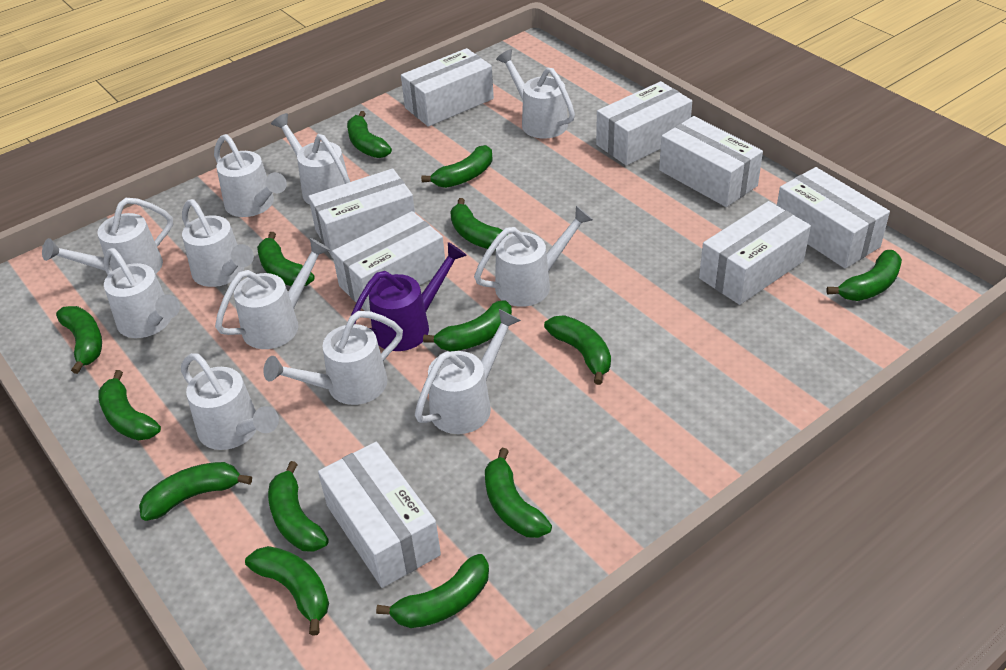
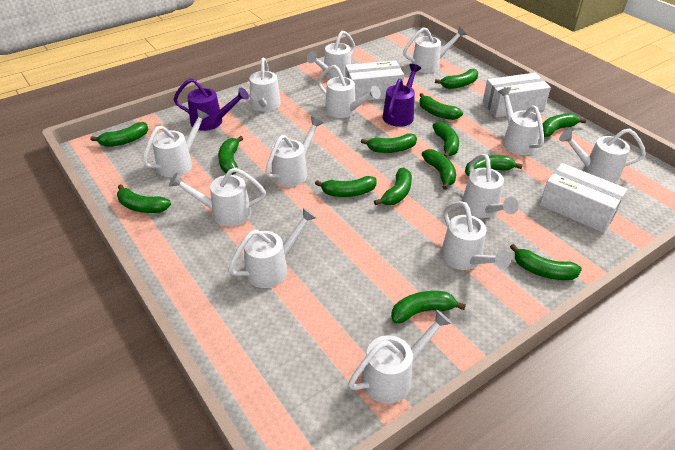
purple watering can: [351,242,467,351] = 1 -> [173,78,249,131] [383,64,421,127] = 2
white box: [308,168,415,258] [318,442,441,588] [332,211,445,311] [401,48,494,127] [596,81,692,166] [659,116,763,207] [699,201,811,305] [777,167,890,268] = 8 -> [345,60,404,101] [483,73,551,117] [540,163,627,233] = 3
white watering can: [42,198,173,274] [103,248,180,338] [181,353,279,450] [182,199,254,287] [214,134,287,217] [215,238,330,349] [263,311,403,405] [271,113,350,205] [415,309,521,434] [474,206,593,307] [496,49,575,139] = 11 -> [142,109,209,177] [169,168,266,226] [228,208,317,288] [250,58,281,112] [265,116,323,187] [307,30,355,79] [318,65,381,118] [348,310,452,403] [403,26,467,73] [441,201,511,270] [462,154,519,218] [498,87,544,155] [559,128,646,183] = 13

